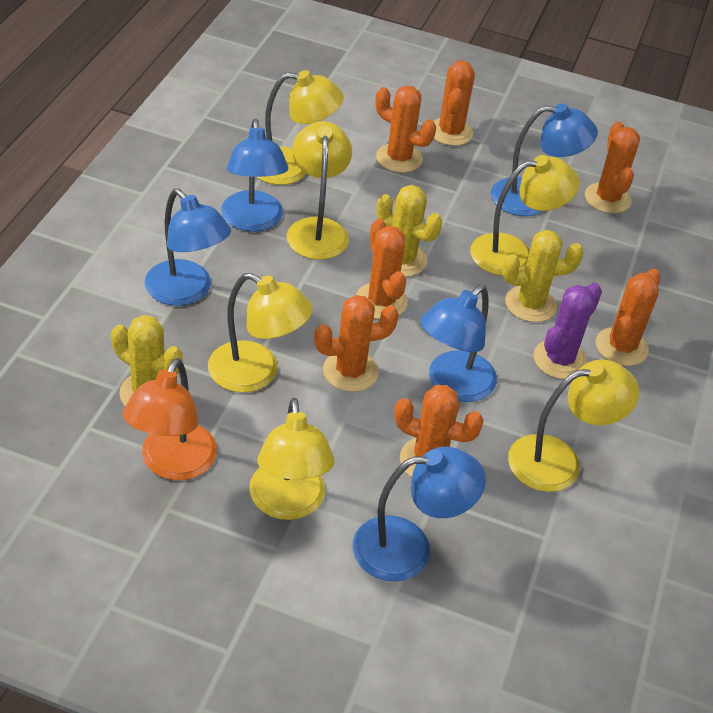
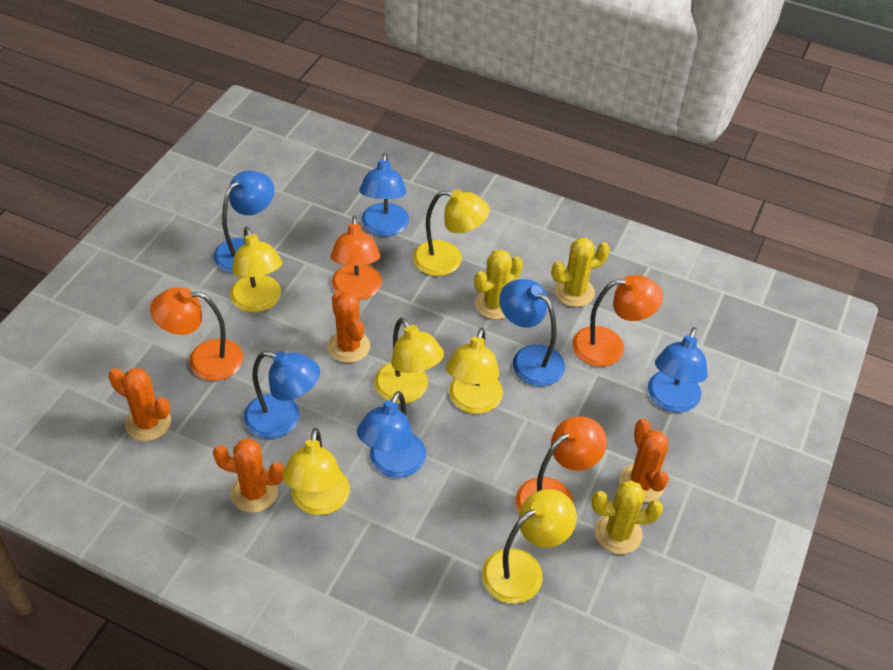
blue lamp: [145,189,231,306] [221,119,288,232] [353,447,486,582] [421,285,497,402] [491,103,598,216] = 5 -> [214,170,274,274] [244,351,320,439] [357,391,426,478] [359,153,409,236] [499,279,565,386] [648,327,707,412] = 6
orange cactus: [314,295,399,392] [356,219,408,319] [375,85,436,173] [394,385,484,477] [434,61,475,146] [585,122,640,214] [596,269,661,366] = 7 -> [109,368,171,441] [213,439,284,513] [328,292,370,363] [619,419,669,503] = 4
orange lamp: [123,358,217,480] = 1 -> [150,287,243,381] [330,215,382,300] [516,416,607,512] [572,275,663,367] = 4
purple cactus: [533,283,602,379] = 1 -> none = 0

